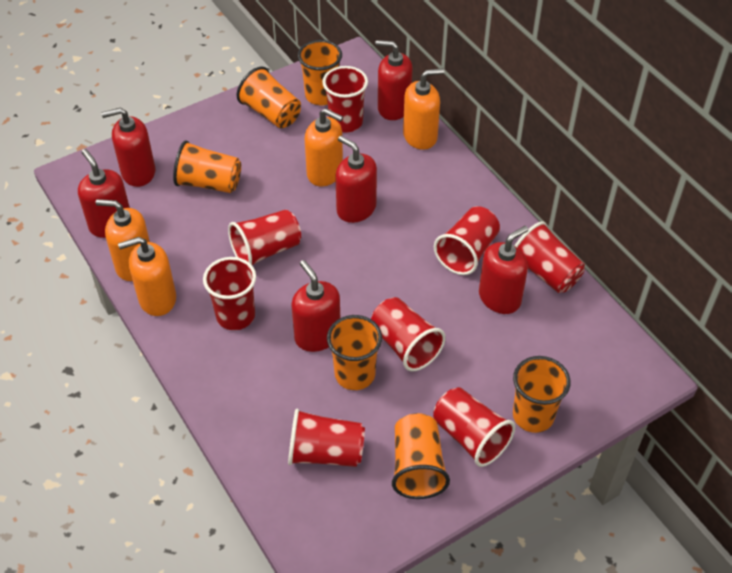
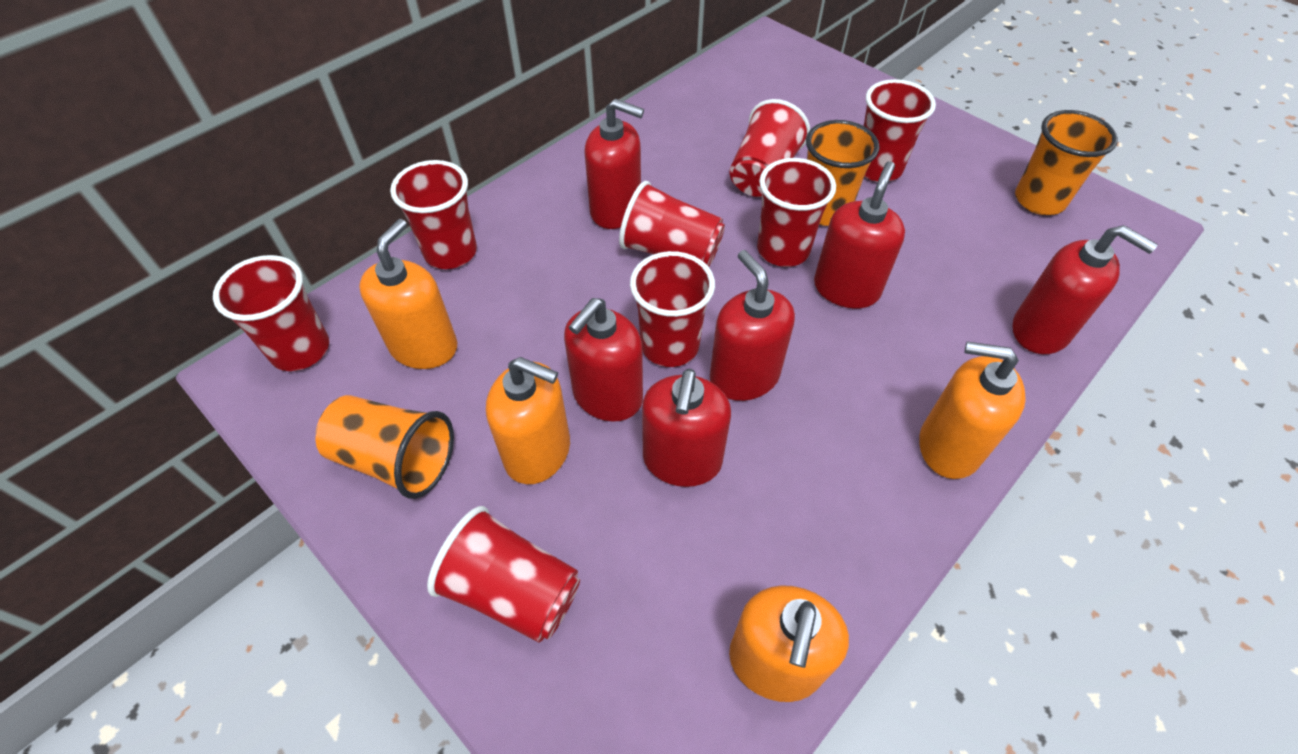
orange cup: [173,140,241,193] [237,66,301,128] [298,40,342,105] [327,315,382,390] [392,413,450,499] [513,356,571,433] = 6 -> [316,395,454,499] [806,120,880,226] [1015,110,1118,215] = 3

